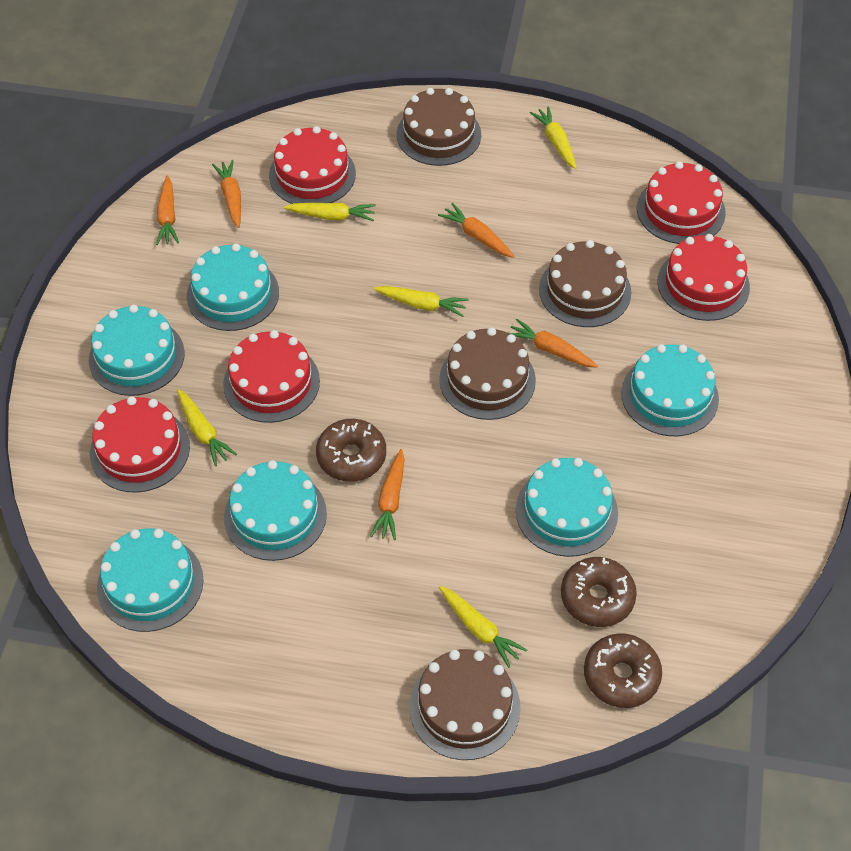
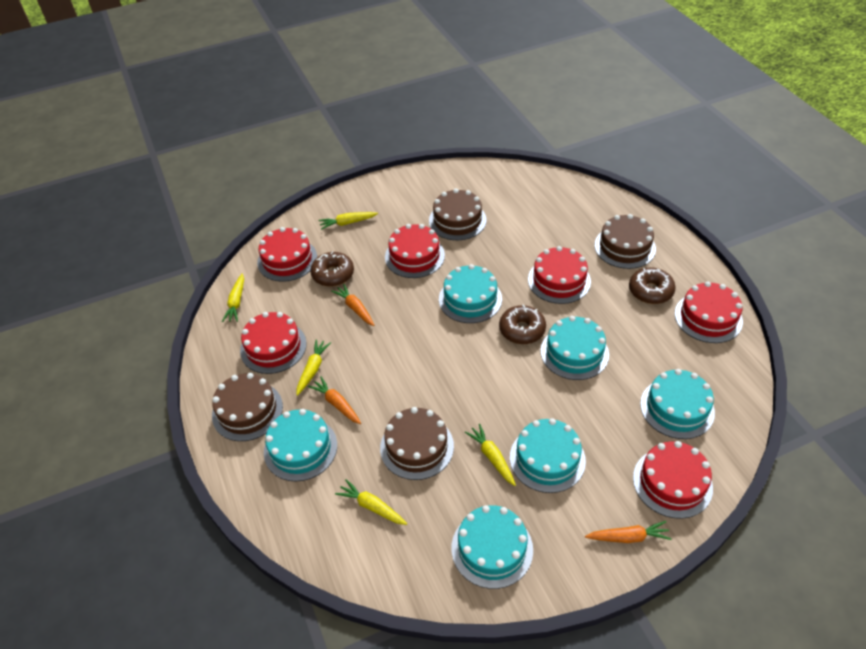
orange carrot: [156,175,179,245] [212,160,241,228] [370,449,405,540] [438,203,515,258] [509,318,598,368] = 5 -> [308,376,361,424] [331,284,375,326] [585,521,671,543] = 3
red cake: [90,396,190,493] [223,330,320,423] [269,126,356,204] [637,161,726,244] [657,234,750,321] = 5 -> [240,312,307,374] [257,227,317,282] [385,224,445,278] [528,246,591,304] [633,441,713,519] [675,281,743,343] = 6

